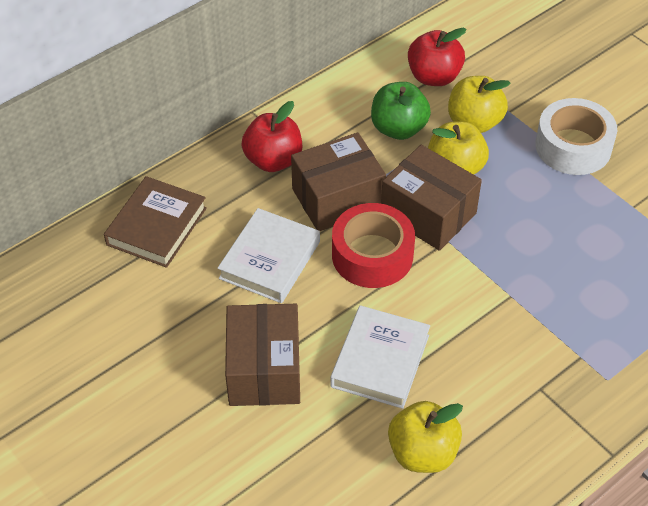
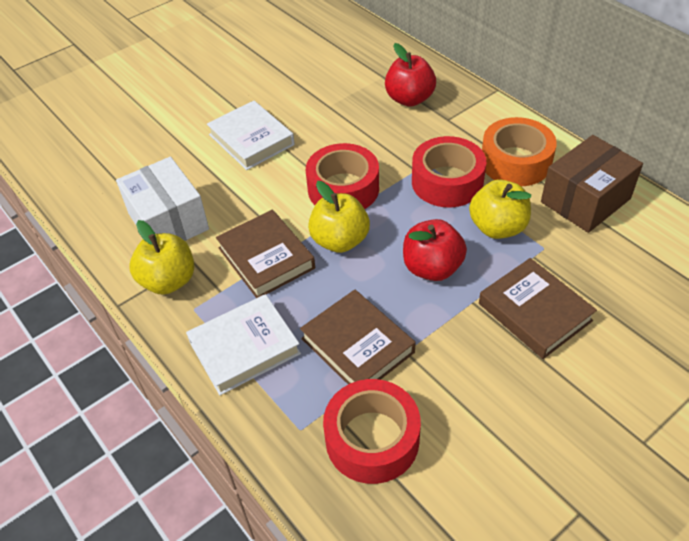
brown book: [104,176,207,268] = 1 -> [216,210,315,298] [300,290,416,384] [479,258,597,359] = 3
brown box: [225,304,300,406] [291,133,386,231] [381,145,482,251] = 3 -> [541,135,643,233] = 1
green apple: [371,82,431,140] = 1 -> none = 0
orange tape: none = 0 -> [482,117,557,186] = 1
red tape: [332,203,415,288] = 1 -> [306,143,379,209] [323,379,421,484] [412,136,486,207] = 3
white box: none = 0 -> [116,157,209,241] = 1
white tape: [535,98,617,175] = 1 -> none = 0

